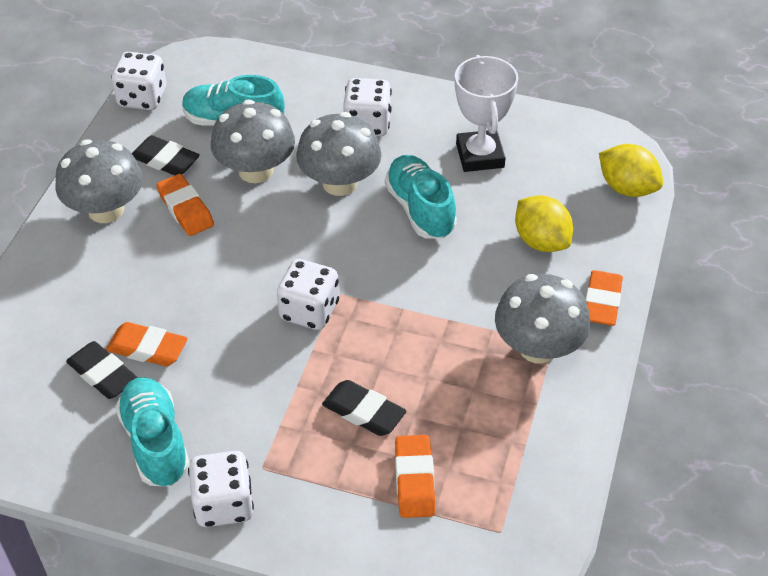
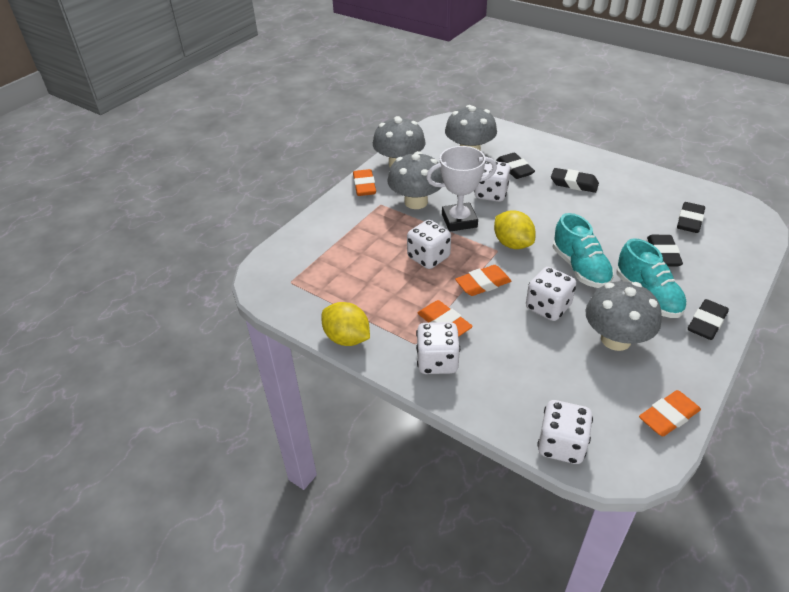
black eraser: [66,341,138,399] [132,135,200,175] [322,380,406,436] = 3 -> [496,153,535,179] [551,168,599,193] [647,235,683,266] [677,202,705,233] [688,299,729,340] = 5
turquoise shoe: [115,377,190,486] [182,75,284,126] [385,155,457,239] = 3 -> [553,213,614,288] [617,238,687,318] = 2
white dice: [111,52,166,110] [188,451,254,527] [277,259,339,330] [343,78,392,136] = 4 -> [407,220,451,269] [416,322,460,374] [474,161,511,202] [526,267,576,321] [537,400,593,464] = 5

